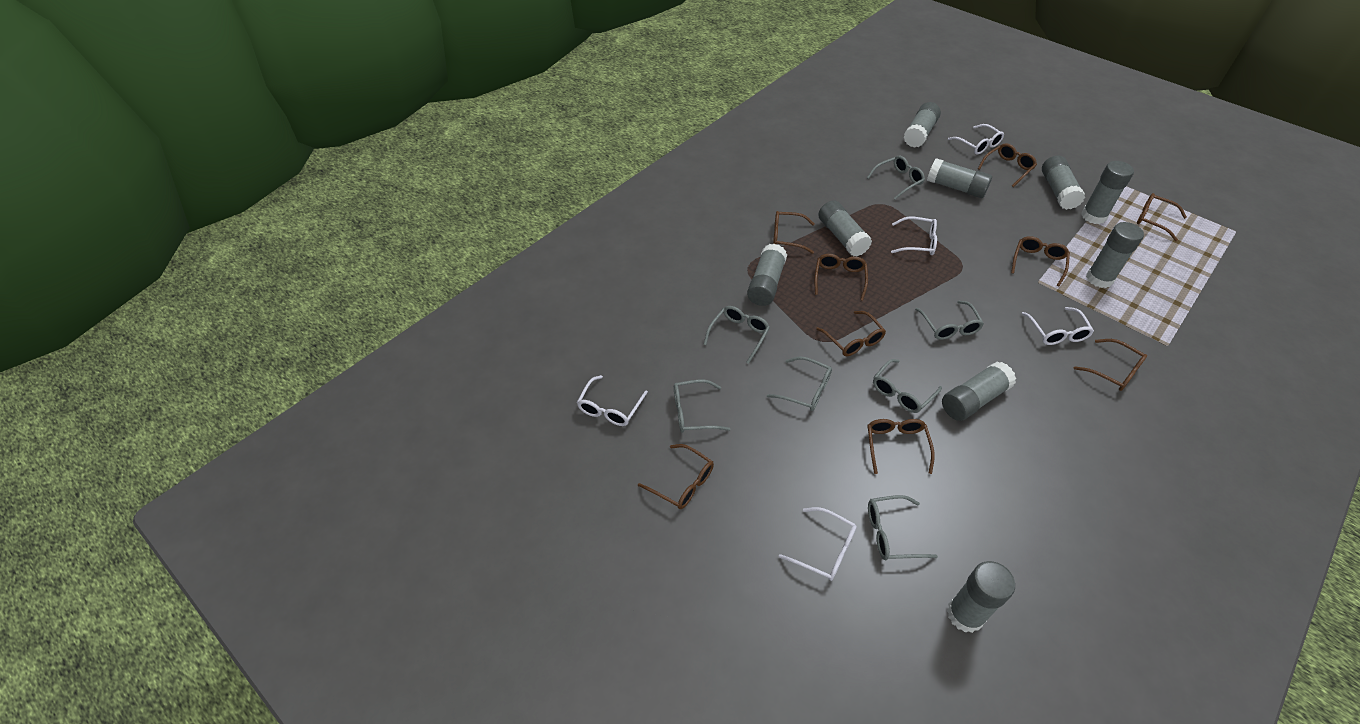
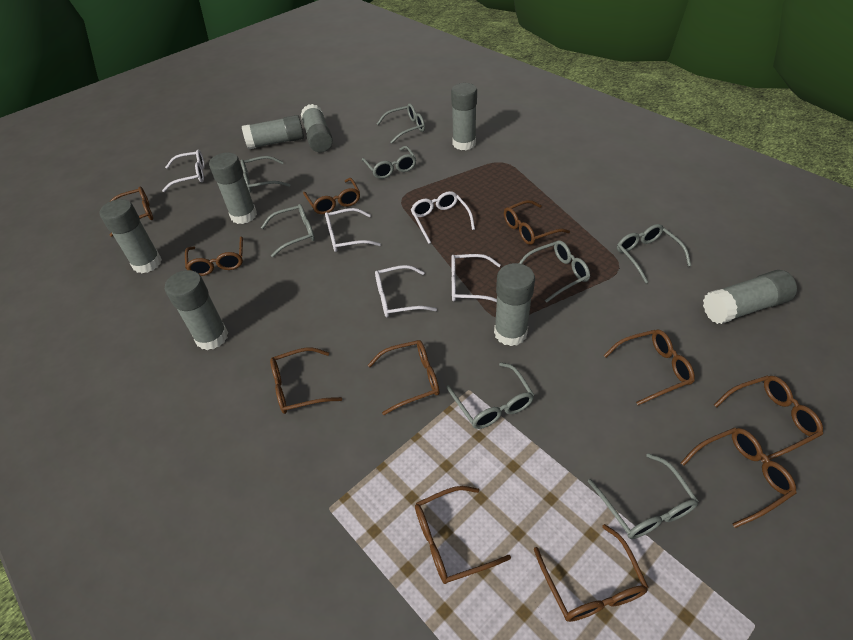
brown glasses: [638,444,714,509] [773,211,815,254] [814,254,868,301] [816,311,886,356] [868,419,935,474] [978,143,1037,187] [1011,236,1070,286] [1074,339,1147,391] [1137,193,1187,241] = 9 -> [109,186,153,237] [185,236,243,276] [270,347,342,414] [303,178,360,214] [368,340,439,415] [415,486,511,584] [504,200,570,245] [534,524,649,622] [603,329,695,405] [681,428,797,528] [714,376,823,463] = 11
grey glasses: [674,379,730,433] [703,306,770,364] [767,357,832,411] [867,156,925,199] [868,495,938,560] [873,359,942,413] [915,301,984,340] = 7 -> [241,156,290,193] [261,204,315,257] [362,146,416,179] [377,104,425,144] [446,362,534,429] [519,240,590,303] [588,453,699,539] [617,224,691,283] = 8
grey glue stick: [747,244,787,306] [818,200,872,257] [904,102,941,148] [927,158,992,198] [942,361,1016,421] [947,561,1015,633] [1042,156,1085,210] [1081,161,1134,224] [1086,222,1144,288] = 9 -> [99,199,162,273] [165,270,228,350] [209,152,257,224] [242,115,304,150] [301,104,333,152] [451,83,477,150] [494,263,535,346] [703,270,797,324] = 8

